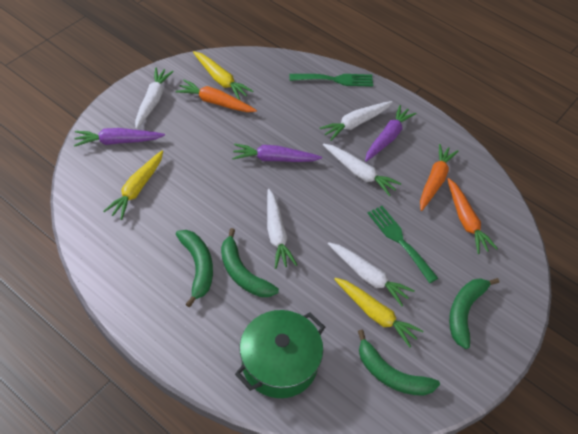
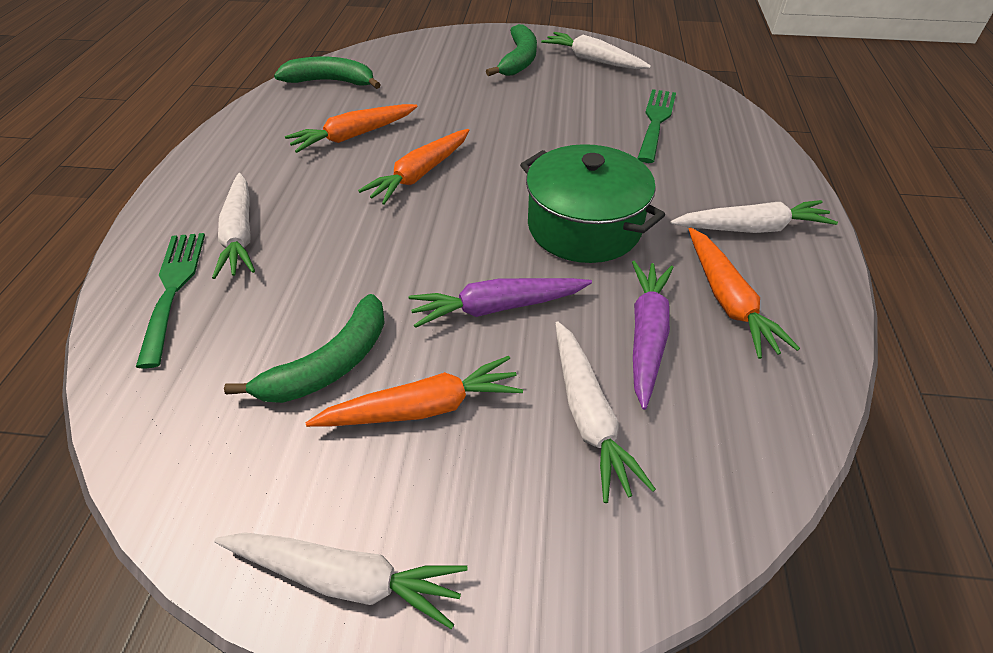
green banana: [176,230,213,307] [221,228,279,297] [358,330,440,396] [449,278,499,349] = 4 -> [224,294,385,403] [274,57,381,89] [486,24,537,76] = 3
orange carrot: [176,79,257,112] [420,144,458,211] [447,178,498,254] = 3 -> [285,104,418,153] [305,356,523,427] [358,129,469,205] [689,227,800,359] = 4
purple carrot: [74,128,165,147] [232,143,322,162] [365,105,417,162] = 3 -> [408,278,592,328] [632,261,674,410] = 2
yellow carrot: [103,150,163,220] [193,51,253,100] [334,278,423,347] = 3 -> none = 0

